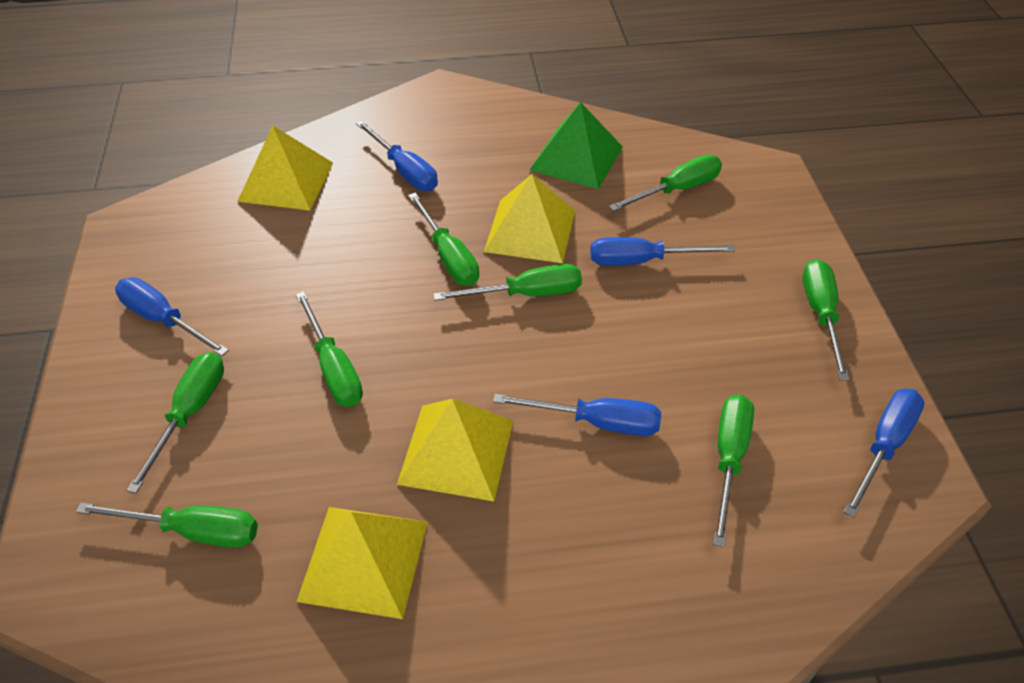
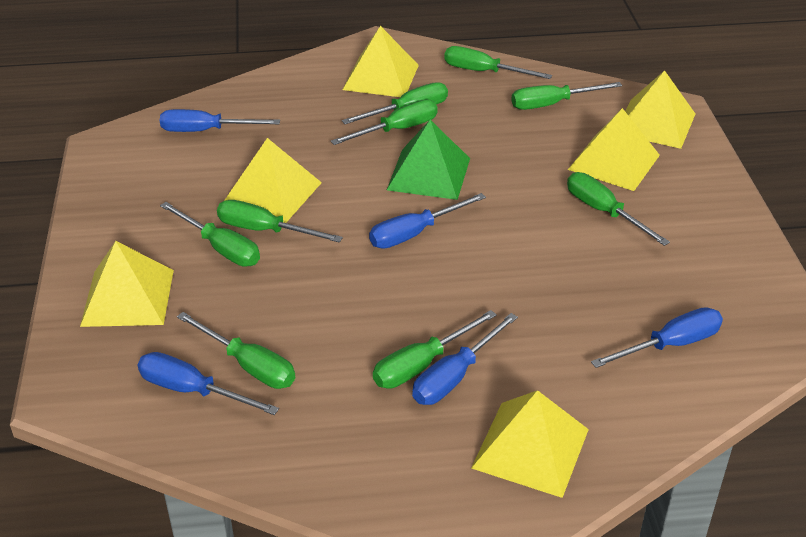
green screwdriver: [76,503,258,548] [126,352,224,494] [296,291,363,407] [408,193,479,286] [433,264,582,301] [609,155,722,212] [713,394,754,547] [803,259,850,380] = 8 -> [160,202,260,267] [177,312,295,389] [217,200,343,243] [331,99,438,145] [342,82,448,124] [373,310,497,388] [444,46,552,79] [511,82,622,110] [567,172,670,246] = 9
yellow pyramid: [237,125,333,211] [297,507,428,619] [397,399,514,501] [484,174,575,263] = 4 -> [80,241,174,327] [224,138,322,223] [343,26,419,97] [471,390,589,498] [568,108,660,191] [625,70,695,149] = 6

